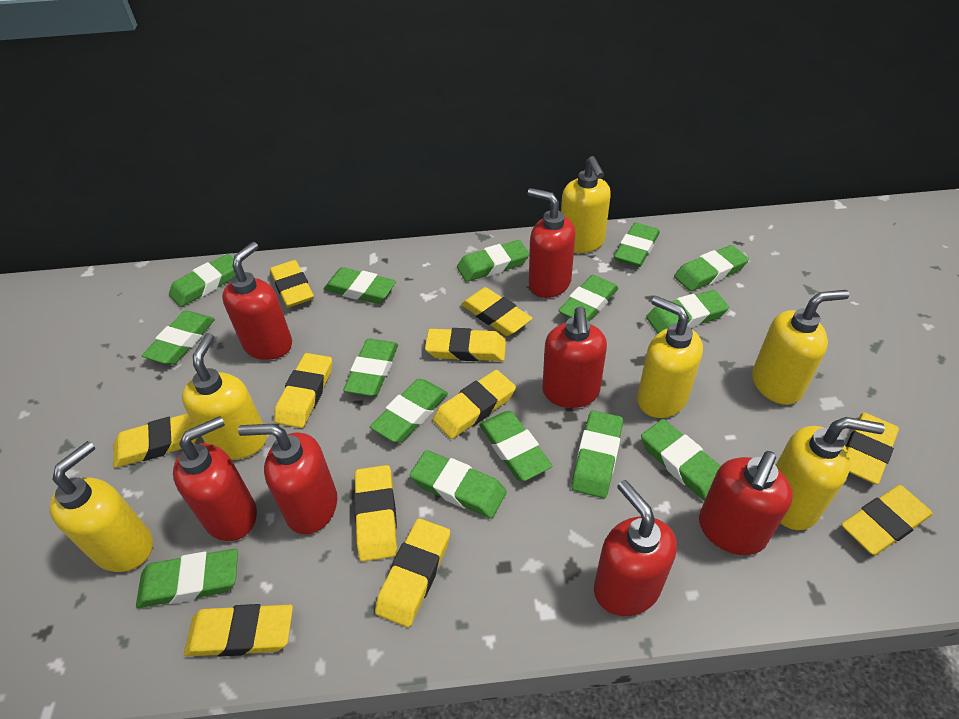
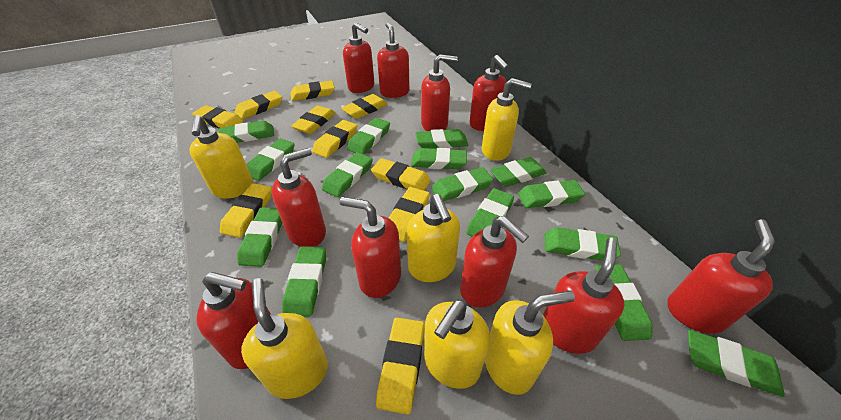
red soap dispenser: [173,416,257,541] [222,242,292,360] [238,424,337,534] [528,188,576,298] [542,306,607,408] [594,480,677,616] [699,451,793,555] = 7 -> [196,272,271,369] [272,148,326,247] [340,197,401,298] [343,22,375,93] [377,22,410,98] [421,54,458,131] [460,216,529,307] [469,55,509,131] [543,237,625,354] [667,219,775,333] = 10
yellow eraser: [113,413,197,468] [184,604,293,657] [270,260,314,308] [274,353,332,428] [354,465,397,562] [375,518,450,627] [425,328,506,361] [433,370,516,439] [461,287,532,336] [841,485,933,555] [846,413,899,484] = 11 -> [192,105,244,128] [220,183,272,238] [234,91,282,119] [290,80,335,101] [291,106,335,134] [312,120,357,158] [341,94,388,119] [371,158,431,190] [376,318,425,414] [389,187,430,242] = 10

